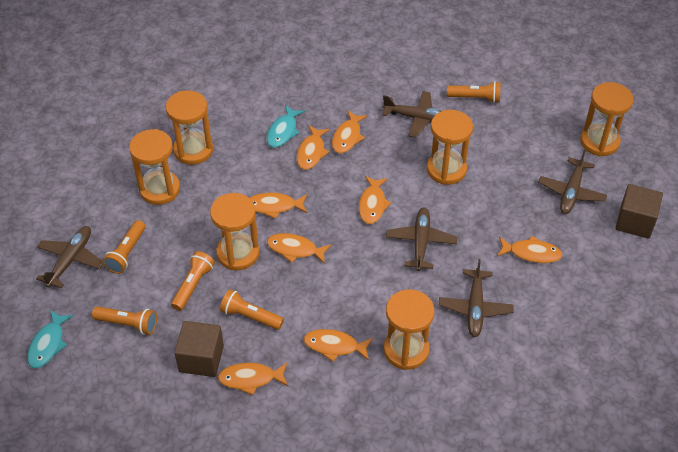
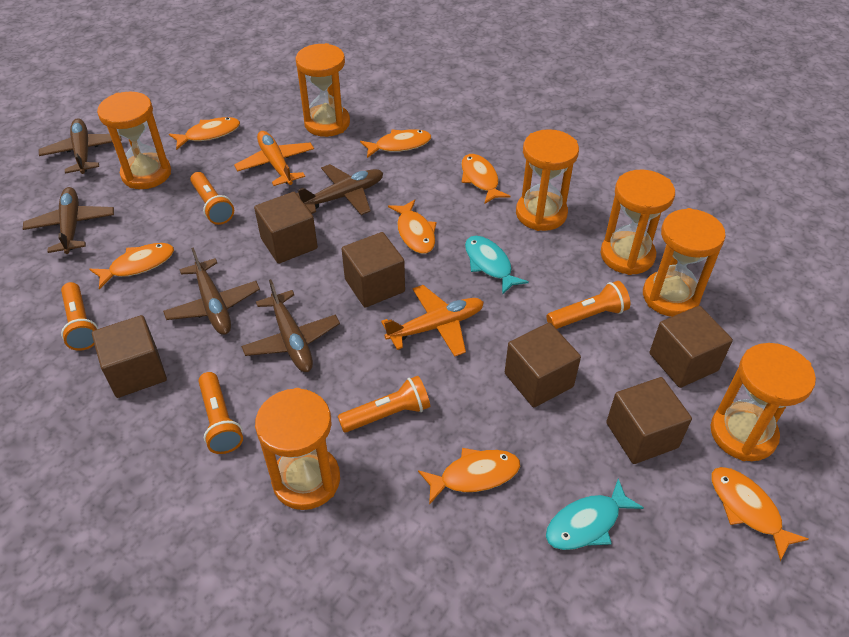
brown cube: [174,321,224,377] [615,184,663,239] = 2 -> [92,315,167,398] [254,192,318,264] [342,232,405,308] [505,323,581,407] [606,377,692,464] [650,306,733,388] = 6
orange fish: [218,363,288,395] [250,193,307,219] [267,233,331,264] [297,125,330,170] [304,329,373,362] [332,110,368,153] [359,176,392,224] [497,236,563,263] = 8 -> [90,243,174,290] [169,117,240,150] [360,129,431,158] [388,200,437,254] [418,448,520,505] [461,154,511,204] [711,467,809,561] = 7
orange hourglass: [129,129,180,205] [166,91,213,165] [210,193,259,270] [384,289,434,370] [427,110,473,185] [580,82,634,157] = 6 -> [97,92,171,189] [255,388,340,510] [295,43,350,137] [516,129,579,231] [601,170,675,275] [643,208,726,317] [710,343,816,461] = 7
orange plane: none = 0 -> [234,131,314,186] [381,285,484,357] = 2

